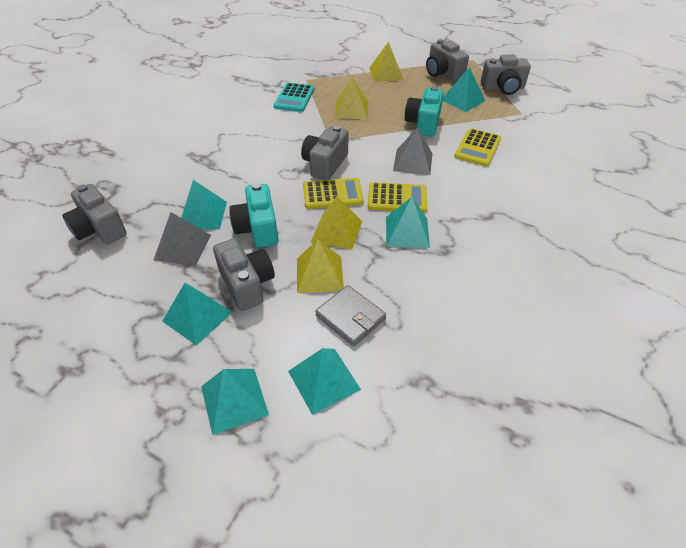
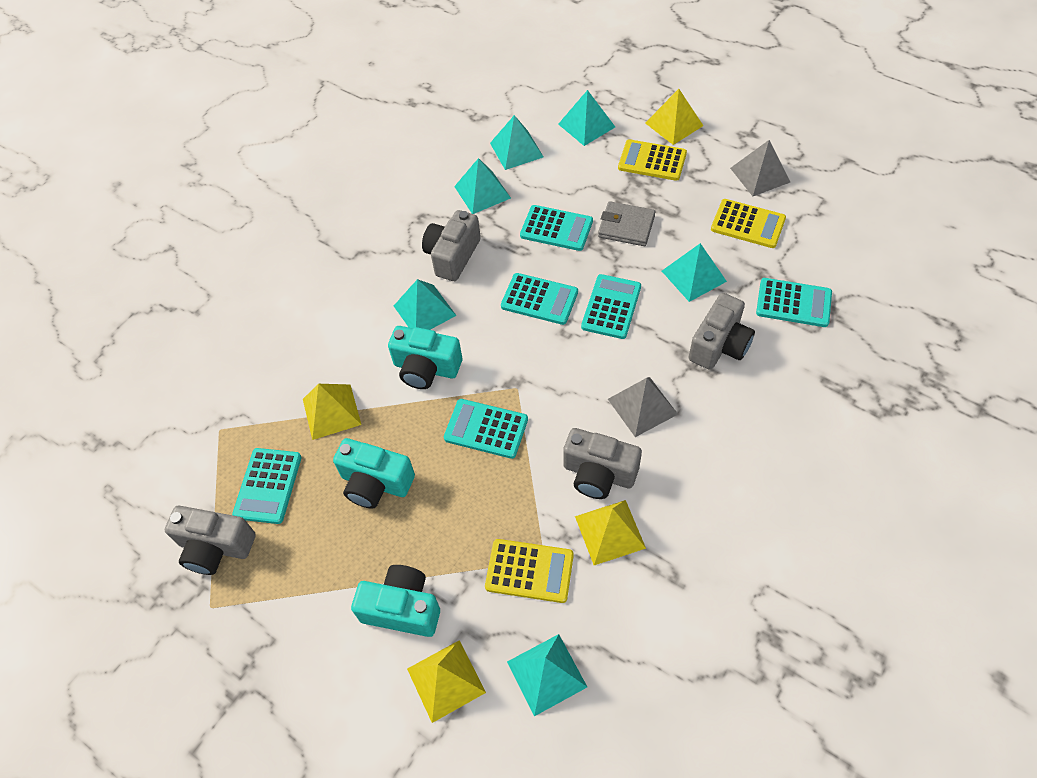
grey camera: [62,184,127,244] [213,238,275,311] [301,125,348,180] [426,39,469,81] [481,54,531,95] = 5 -> [165,506,256,575] [422,210,481,281] [563,428,642,499] [688,293,755,370] = 4
turquoise calculator: [273,83,315,112] = 1 -> [232,448,302,524] [444,399,528,459] [501,273,578,325] [520,205,593,251] [581,274,641,339] [756,278,832,327] = 6
turquoise camera: [230,183,278,248] [405,86,444,137] = 2 -> [333,438,415,509] [351,565,440,637] [388,326,462,389] = 3

